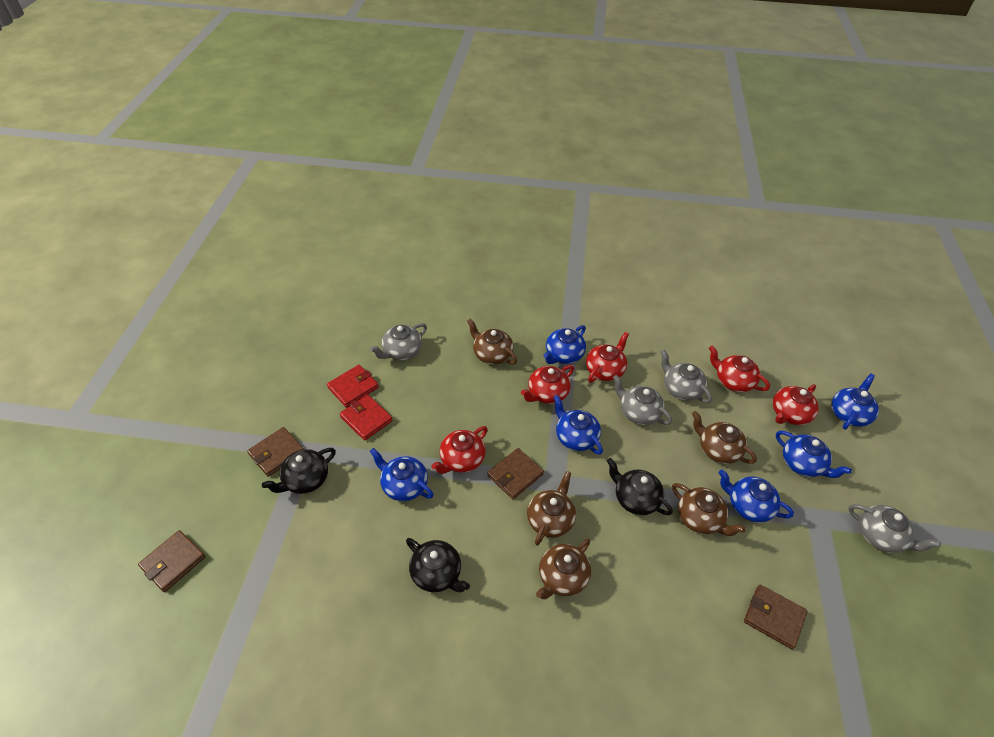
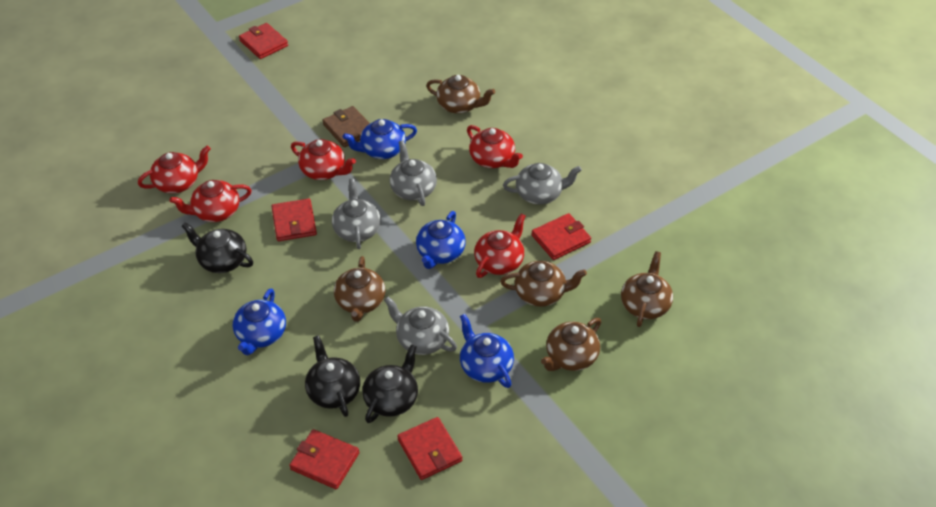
blue teapot: [370,448,434,501] [543,325,586,364] [553,395,603,455] [718,470,794,523] [776,431,852,478] [832,373,879,430] = 6 -> [233,288,286,355] [343,119,417,159] [416,211,466,269] [460,314,514,388] = 4
brown wallet: [138,530,206,592] [247,427,304,477] [487,448,544,499] [744,584,808,650] = 4 -> [322,106,370,147] = 1
red wallet: [327,365,379,408] [339,394,393,441] = 2 -> [239,23,288,59] [271,199,317,241] [289,429,359,489] [397,417,462,480] [531,213,591,260] = 5

